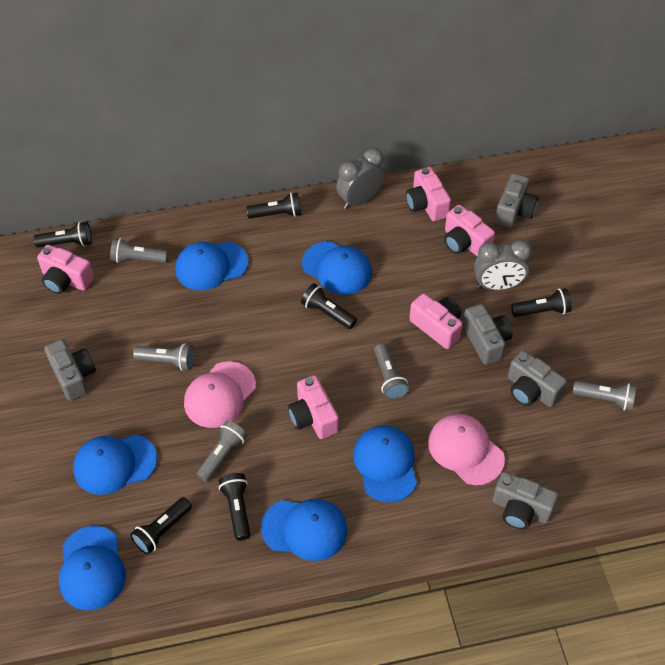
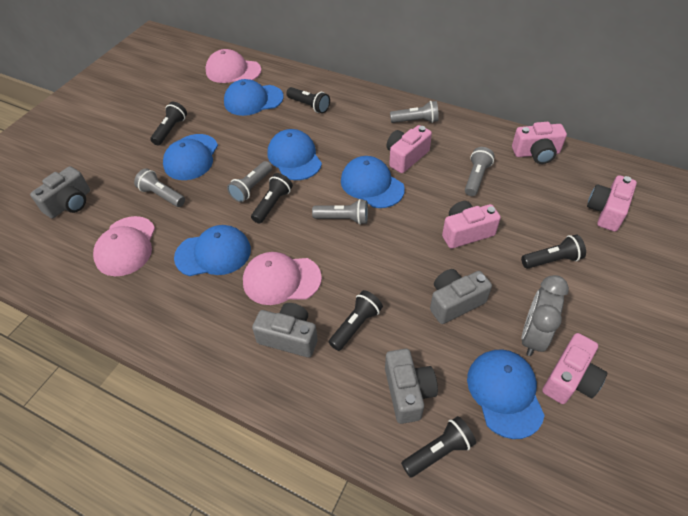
grey camera: [44,339,96,401] [463,304,512,365] [492,472,558,530] [495,173,538,228] [508,350,567,407] = 5 -> [30,166,90,218] [252,303,318,358] [385,349,438,424] [430,269,492,324] = 4
grey clock: [336,148,385,209] [474,240,532,290] = 2 -> [521,275,569,356] = 1
pink cap: [184,361,256,428] [428,414,505,485] = 2 -> [93,216,155,276] [206,49,261,83] [243,252,322,305] = 3

